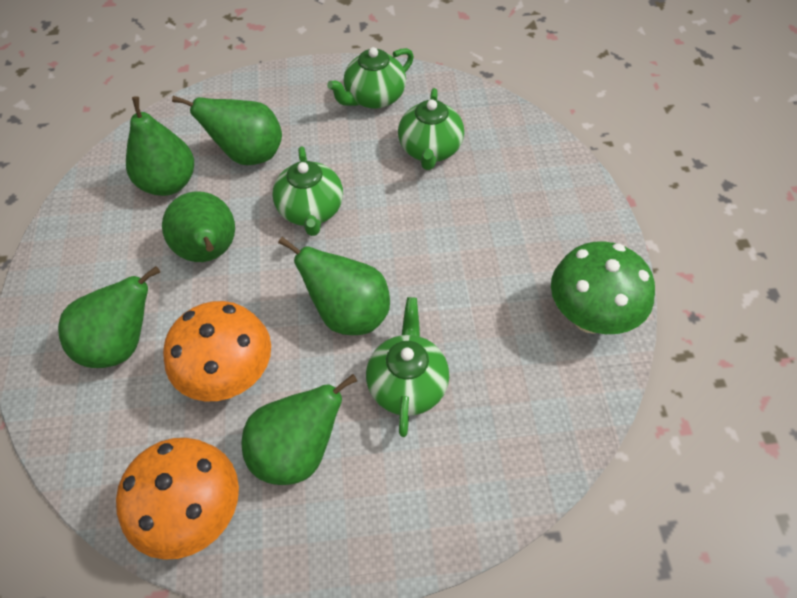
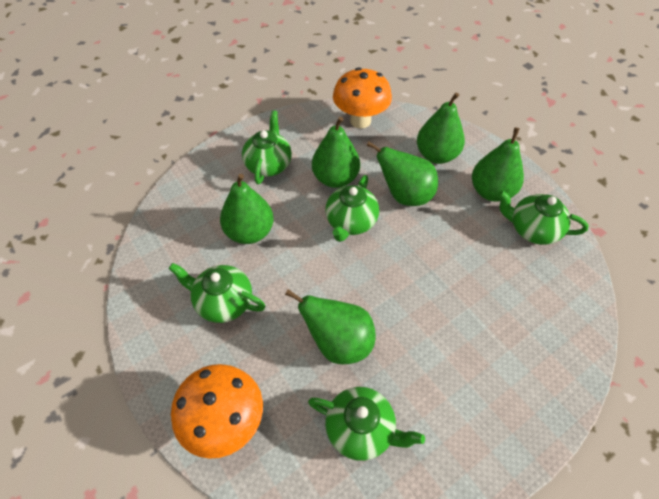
green mushroom: [551,241,655,334] = 1 -> none = 0
green teapot: [272,147,343,236] [327,47,414,109] [366,297,449,437] [398,88,464,170] = 4 -> [168,263,266,323] [242,110,292,184] [308,387,425,461] [325,175,379,242] [498,190,589,245] = 5

